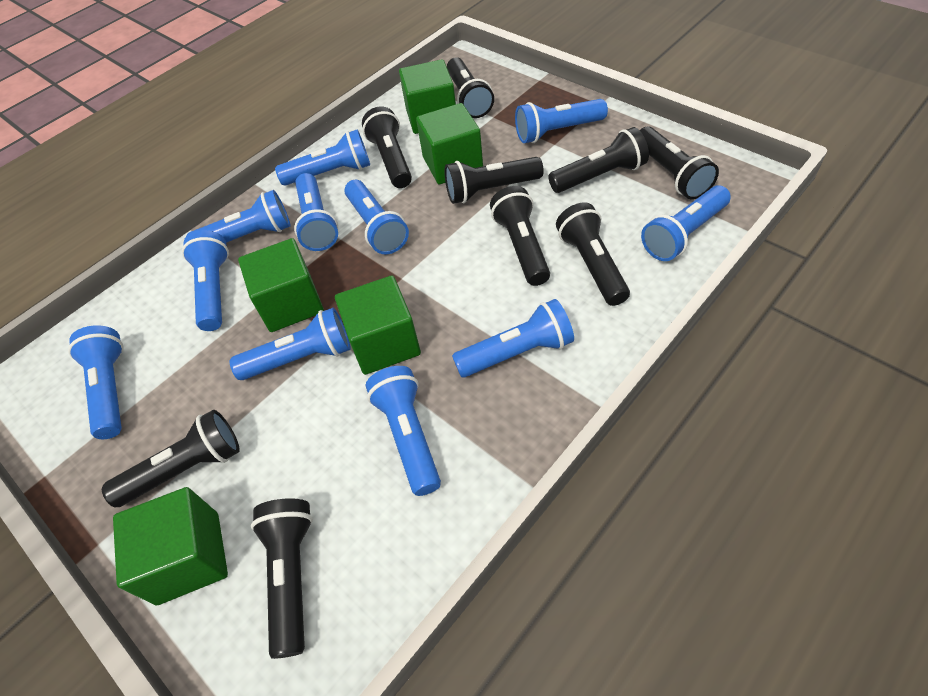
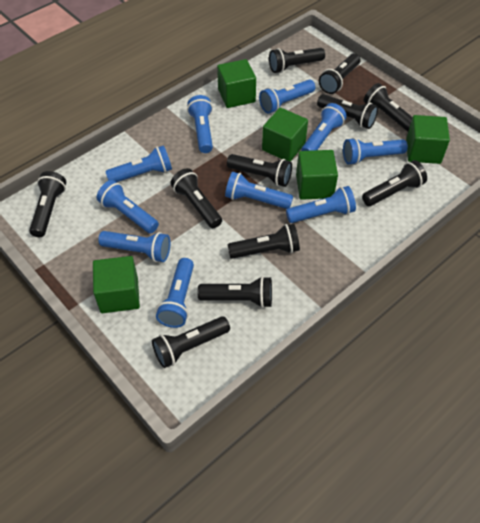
black flashlight: [102,410,240,507] [251,498,313,659] [362,107,412,188] [444,157,544,204] [447,57,494,118] [490,186,550,286] [548,127,649,193] [556,202,630,306] [640,127,719,200] = 9 -> [29,171,66,237] [152,316,230,368] [170,168,222,228] [197,276,272,308] [227,154,292,187] [227,224,300,259] [269,48,325,73] [317,94,378,129] [319,53,361,94] [362,160,427,206] [364,83,412,132] = 11
blue flashlight: [68,325,124,439] [182,230,229,331] [186,190,291,243] [230,308,351,380] [275,129,370,186] [294,173,338,251] [344,180,409,254] [366,366,441,496] [452,299,574,377] [515,99,608,143] [641,185,731,261] = 11 -> [97,180,159,234] [98,231,170,262] [105,145,172,182] [156,258,194,328] [187,95,213,153] [225,172,293,209] [259,80,315,114] [286,186,356,223] [301,103,347,151] [343,138,408,165] = 10

